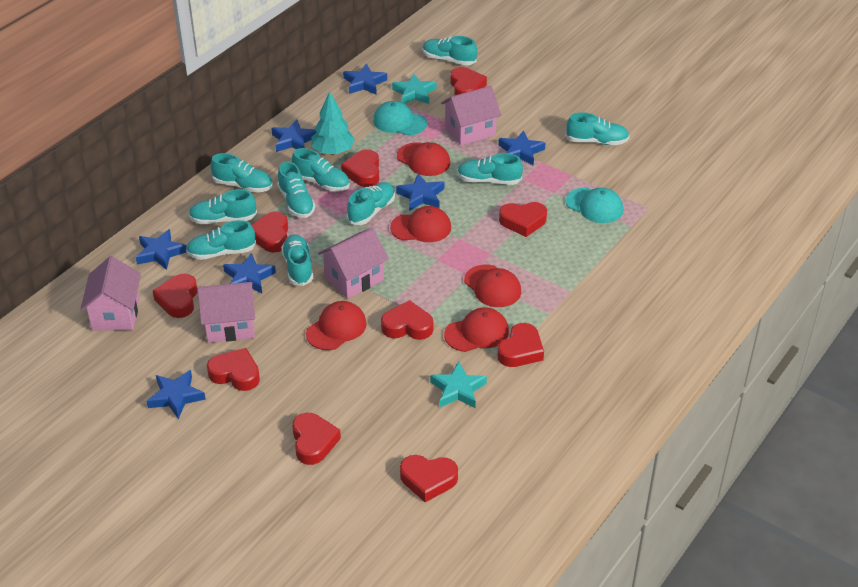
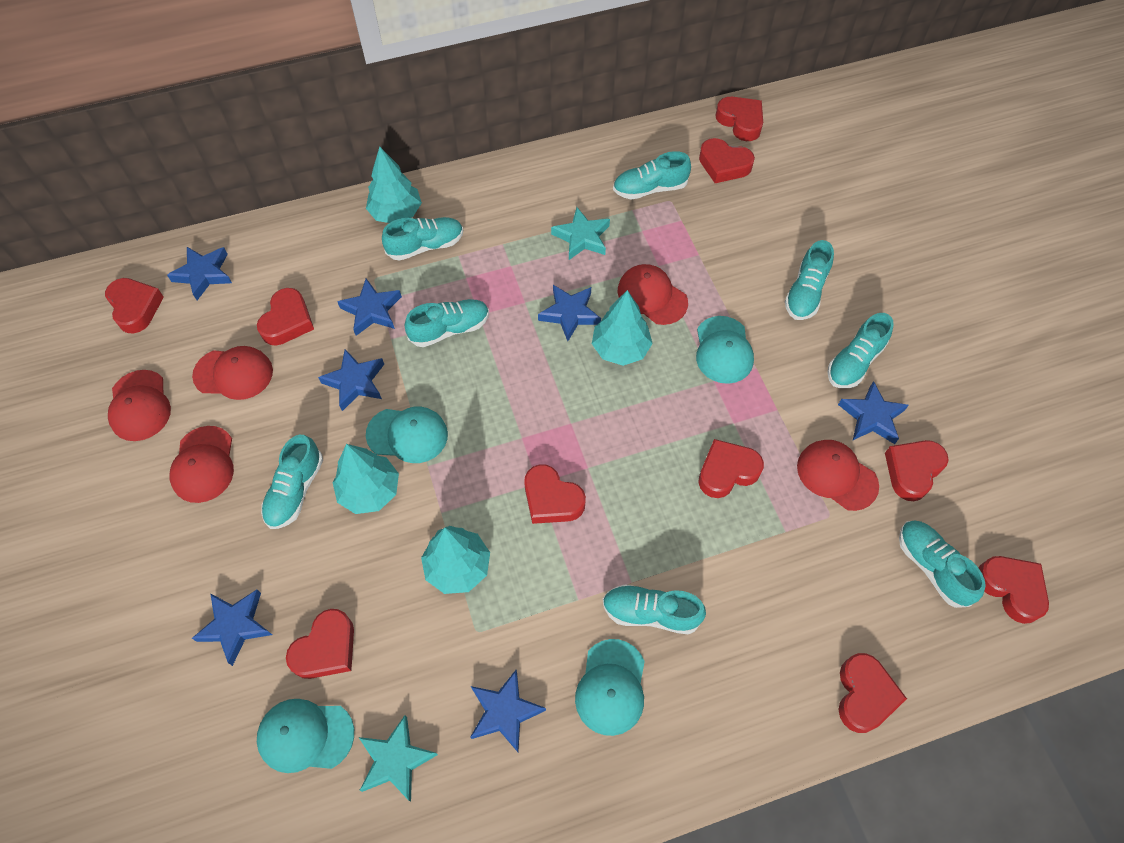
pink house: [80,256,141,331] [197,282,255,343] [318,228,389,299] [441,86,501,146] = 4 -> none = 0
turquoise cap: [373,101,427,136] [566,188,623,223] = 2 -> [257,699,354,773] [366,407,448,463] [575,639,645,736] [696,316,754,384] = 4
turquoise shoe: [186,220,256,260] [189,189,257,224] [210,153,273,193] [277,161,315,218] [281,234,313,286] [292,148,350,191] [347,182,395,225] [423,36,477,65] [457,153,523,185] [566,112,629,145] = 10 -> [261,435,323,529] [382,217,463,261] [405,299,489,347] [603,584,706,634] [613,151,691,199] [785,240,834,320] [827,313,894,388] [899,520,986,608] = 8
turquoise tree: [311,91,355,155] = 1 -> [333,444,399,514] [366,147,422,223] [421,526,490,594] [592,290,653,366] = 4

